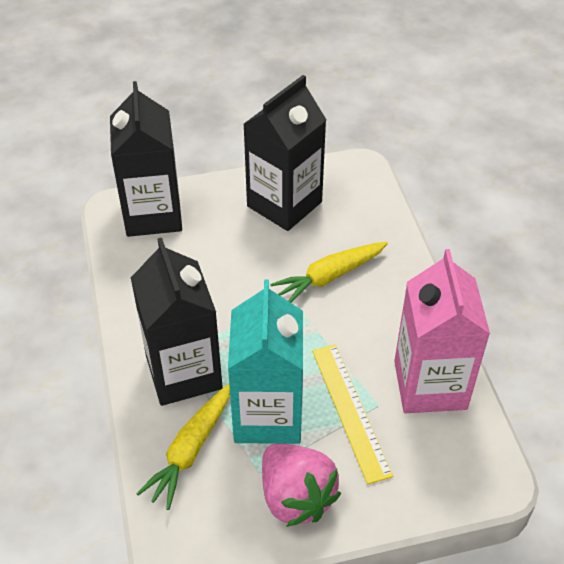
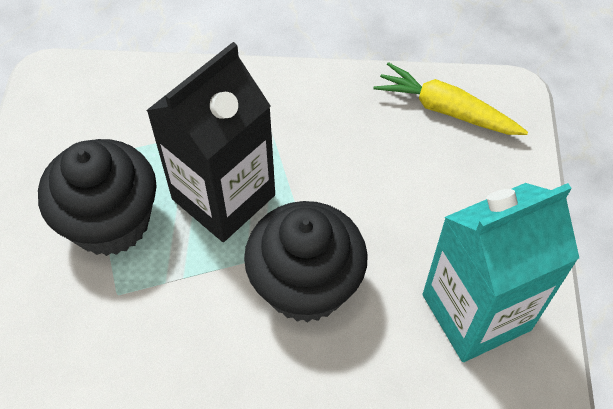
black carton: [110,81,182,237] [131,238,223,406] [243,75,326,231] = 3 -> [146,42,275,242] = 1
black cupcake: none = 0 -> [38,139,157,256] [244,201,368,323] = 2
pink carton: [394,249,490,413] = 1 -> none = 0
pink strawberry: [262,443,341,527] = 1 -> none = 0
yellow carrot: [136,383,230,510] [270,242,388,303] = 2 -> [373,62,528,135] = 1
yellow ruler: [312,344,393,484] = 1 -> none = 0

